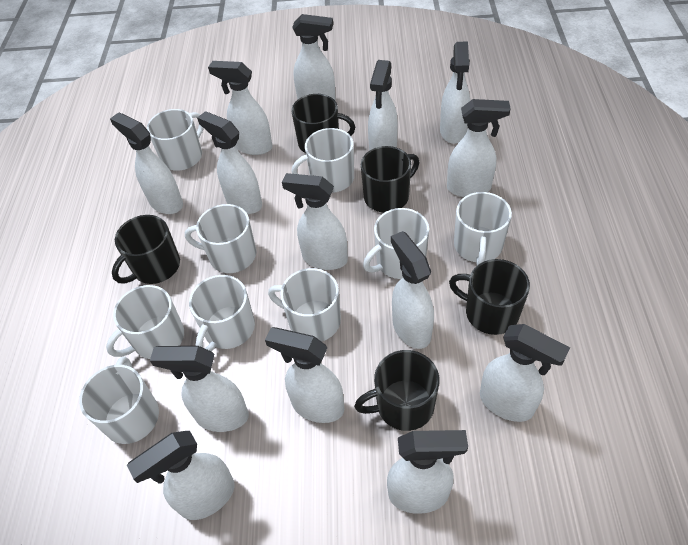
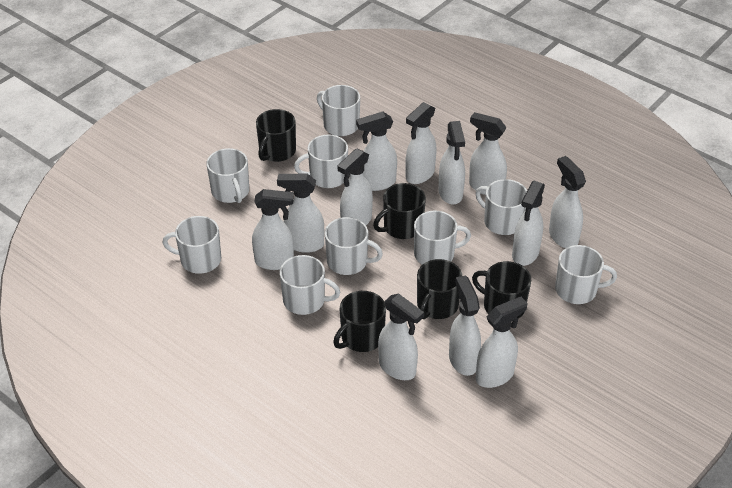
white spray bottle: [110,112,183,214] [127,431,235,520] [150,346,249,432] [197,111,262,214] [208,61,273,155] [265,327,344,423] [282,173,348,270] [292,14,336,101] [368,60,398,151] [387,430,468,514] [391,231,434,349] [440,42,470,144] [447,99,511,197] [480,324,570,422] = 14 -> [252,189,294,270] [277,174,324,253] [337,148,373,225] [356,112,397,191] [378,294,424,380] [405,102,437,184] [438,121,465,205] [449,276,481,376] [469,112,507,195] [476,297,528,388] [512,181,545,266] [549,156,586,248] = 12

